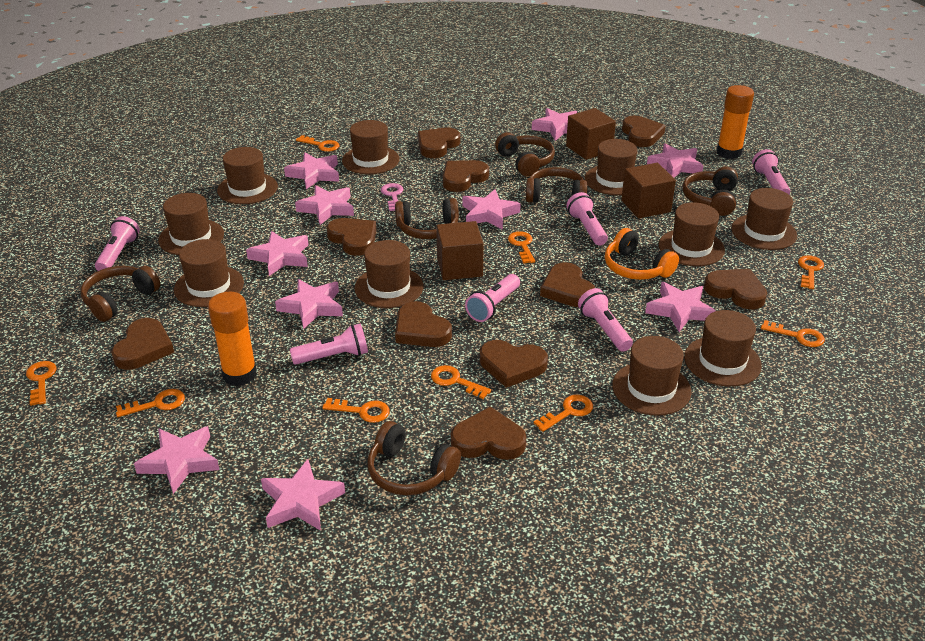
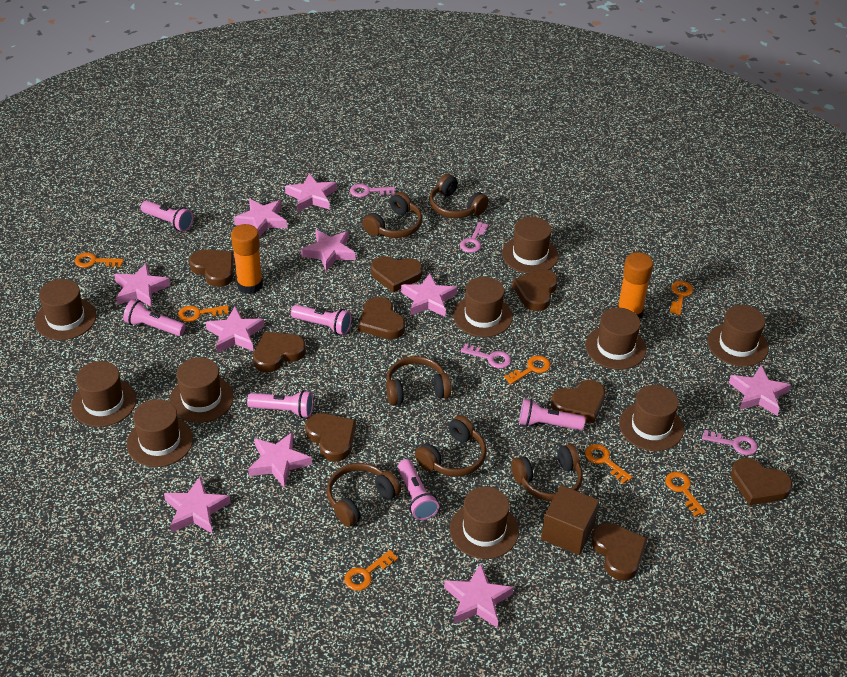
brown cube: [436,221,484,280] [566,108,616,160] [621,163,676,219] = 3 -> [541,485,599,555] = 1
brown heart: [111,318,174,370] [326,218,376,256] [395,301,452,347] [418,128,460,158] [443,160,489,192] [451,406,526,460] [480,340,548,388] [540,262,595,307] [622,116,666,147] [704,269,767,309] = 10 -> [189,250,234,287] [253,331,306,372] [305,413,356,461] [358,297,405,339] [371,256,423,293] [512,269,558,311] [551,380,605,423] [591,523,648,580] [731,458,793,505] = 9
orange headphones: [605,228,679,280] = 1 -> none = 0
orange key: [26,361,57,406] [116,389,185,417] [296,135,339,152] [322,398,390,423] [431,365,491,399] [508,231,535,264] [534,395,593,432] [761,320,825,347] [798,255,824,289] = 9 -> [75,252,124,268] [178,305,229,322] [344,550,398,591] [504,355,551,384] [585,444,632,484] [665,472,706,516] [670,281,693,315] = 7
pink key: [381,183,404,211] = 1 -> [350,184,395,197] [460,222,488,253] [461,344,511,368] [702,430,758,455] = 4

